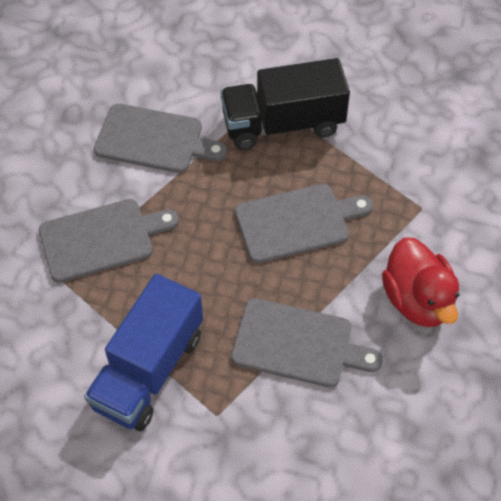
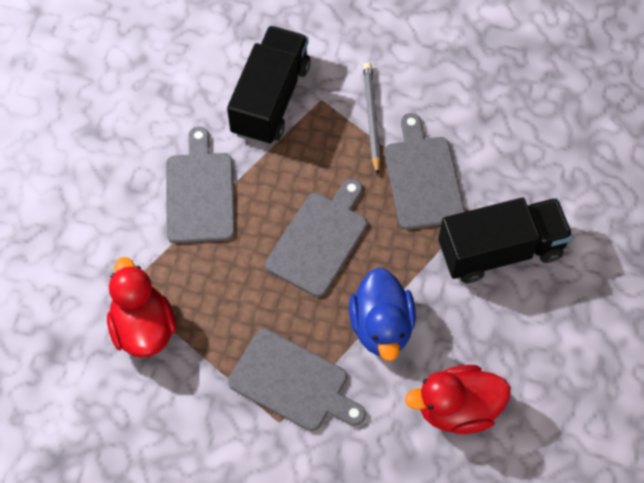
black truck: [221,58,350,150] = 1 -> [227,26,310,145] [438,198,573,283] = 2
blue duck: none = 0 -> [349,267,416,361] = 1
blue truck: [84,274,203,431] = 1 -> none = 0
grey pencil: none = 0 -> [363,62,381,175] = 1
red duck: [382,237,459,327] = 1 -> [107,257,176,358] [405,365,511,434] = 2

